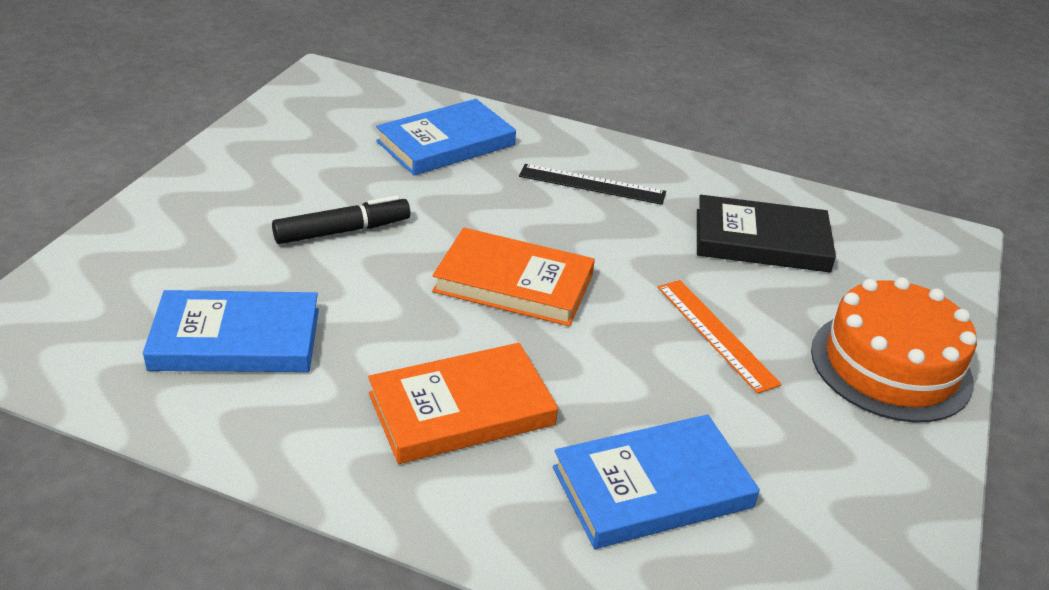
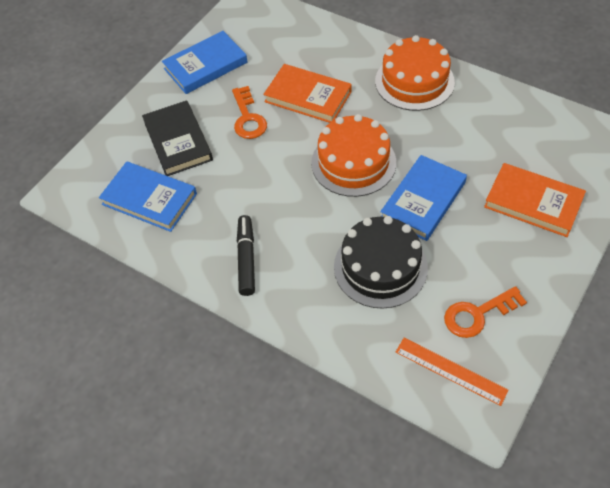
black cake: none = 0 -> [334,216,428,309] = 1
black ruler: [519,164,666,205] = 1 -> none = 0
orange cake: [811,277,977,422] = 1 -> [311,114,396,197] [375,35,455,111] = 2
orange key: none = 0 -> [232,86,267,139] [444,286,527,338] = 2

